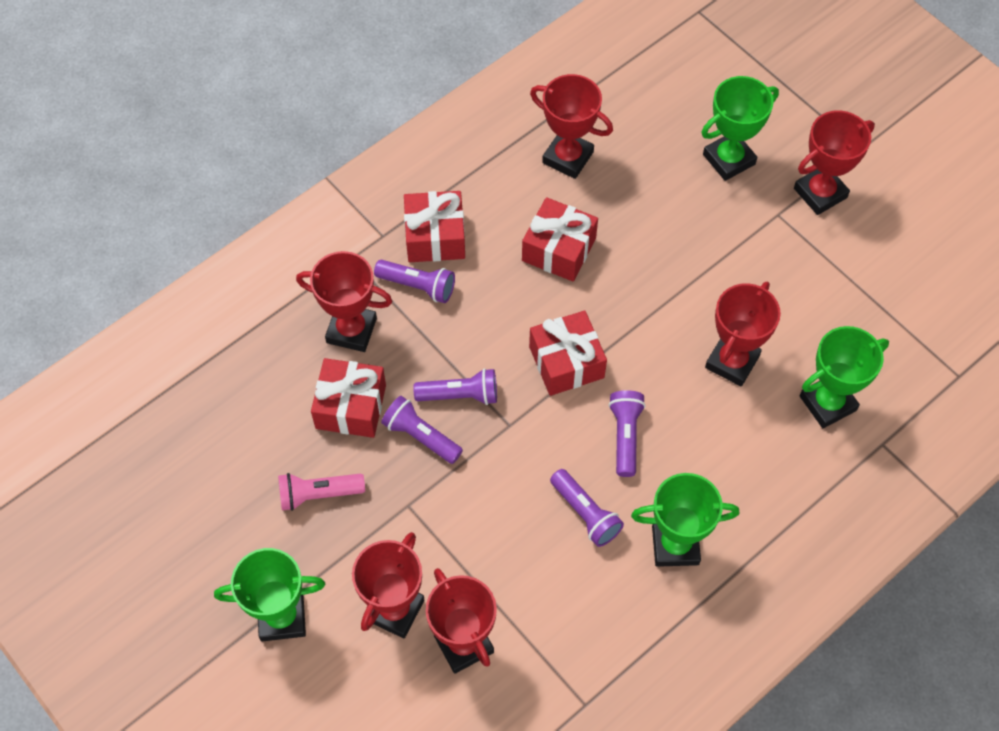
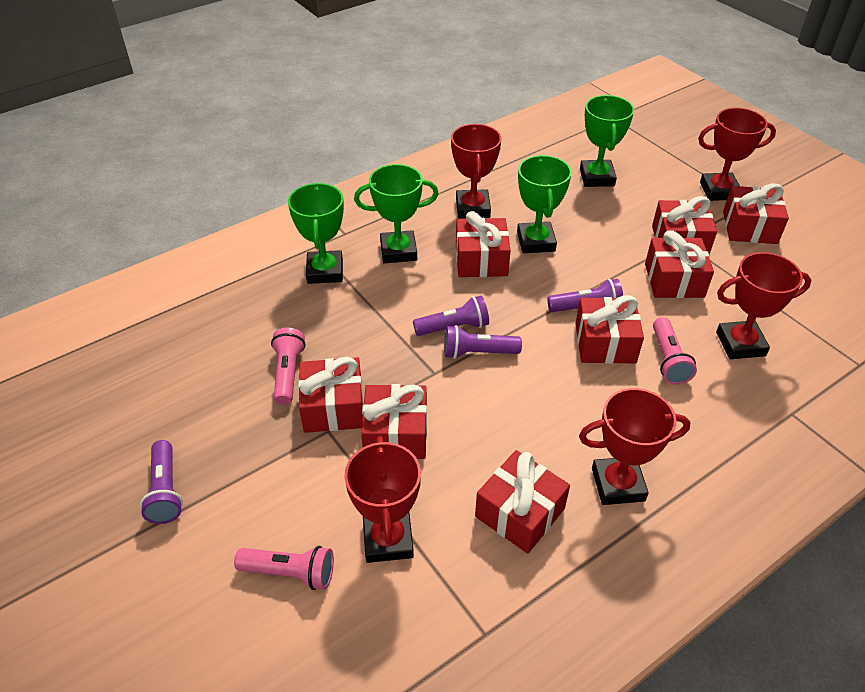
pink flashlight: [278,473,365,511] = 1 -> [234,546,334,590] [271,328,306,405] [653,317,697,385] = 3
purple flashlight: [374,260,455,303] [381,396,463,464] [413,368,497,405] [550,469,624,547] [609,390,646,477] = 5 -> [140,440,183,524] [413,295,489,336] [444,325,522,359] [547,279,623,312] = 4
red gift: [311,358,386,438] [404,191,465,262] [522,197,598,282] [529,311,607,396] = 4 -> [298,357,364,433] [361,384,427,459] [456,211,511,277] [475,450,570,554] [575,295,644,364] [645,230,714,298] [652,196,717,255] [723,183,789,244] = 8
red trophy: [296,251,392,352] [352,532,424,638] [426,568,497,674] [530,74,613,179] [705,282,781,386] [794,110,875,215] = 6 -> [344,436,421,563] [451,124,501,219] [579,388,690,505] [698,108,776,201] [716,252,811,359] = 5

